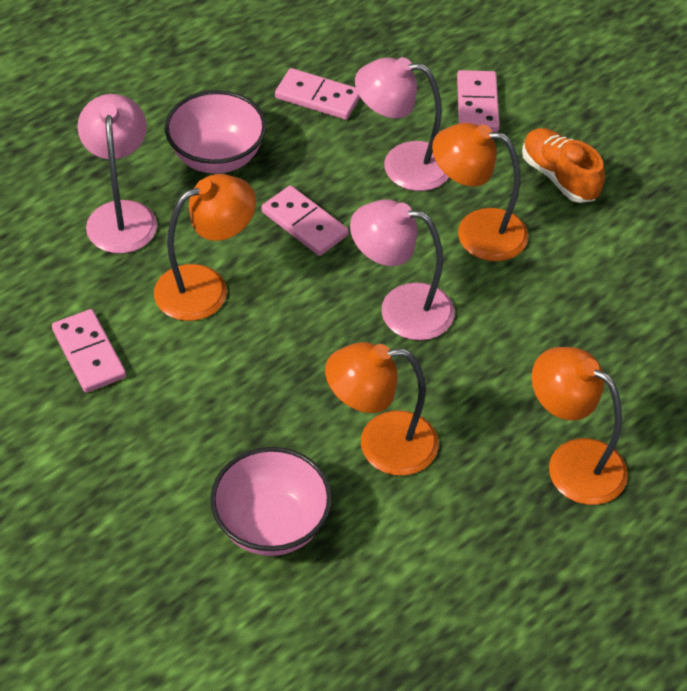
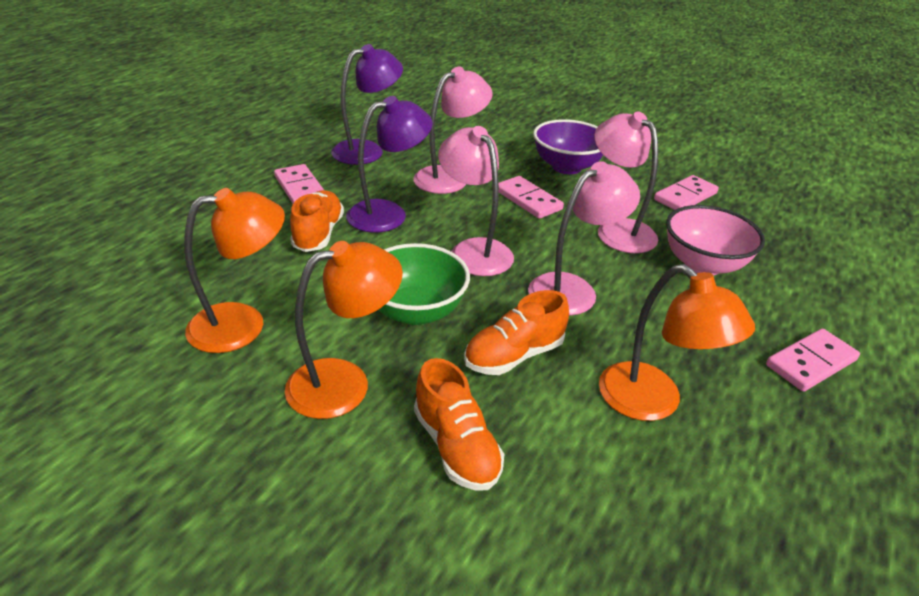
green bowl: none = 0 -> [378,243,470,325] = 1
orange lamp: [154,174,256,321] [325,342,439,476] [432,123,528,261] [531,347,628,505] = 4 -> [184,188,285,353] [285,241,403,419] [599,264,755,421] = 3
orange shoe: [522,128,605,203] = 1 -> [290,190,344,252] [414,358,504,491] [464,290,569,375] = 3
pink bowl: [165,90,266,174] [210,447,332,556] = 2 -> [666,205,765,275] = 1
pink lamp: [78,94,157,253] [350,200,455,340] [355,57,449,191] = 3 -> [413,67,492,194] [438,126,514,276] [528,161,640,316] [594,112,658,253] = 4
purple bowl: none = 0 -> [533,119,603,174] = 1
purple lamp: none = 0 -> [331,44,403,165] [346,96,432,233] = 2

